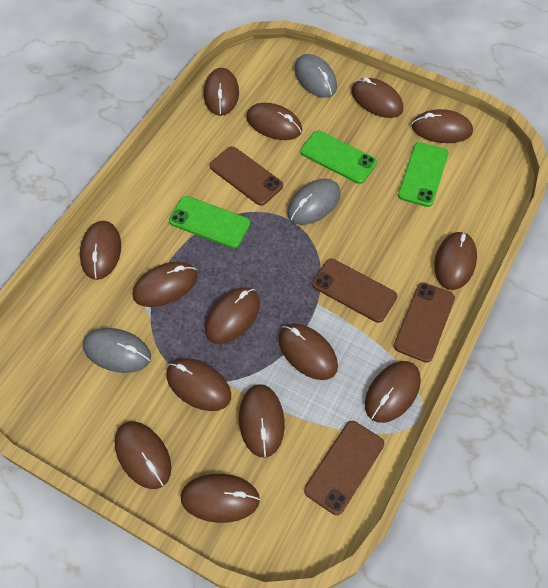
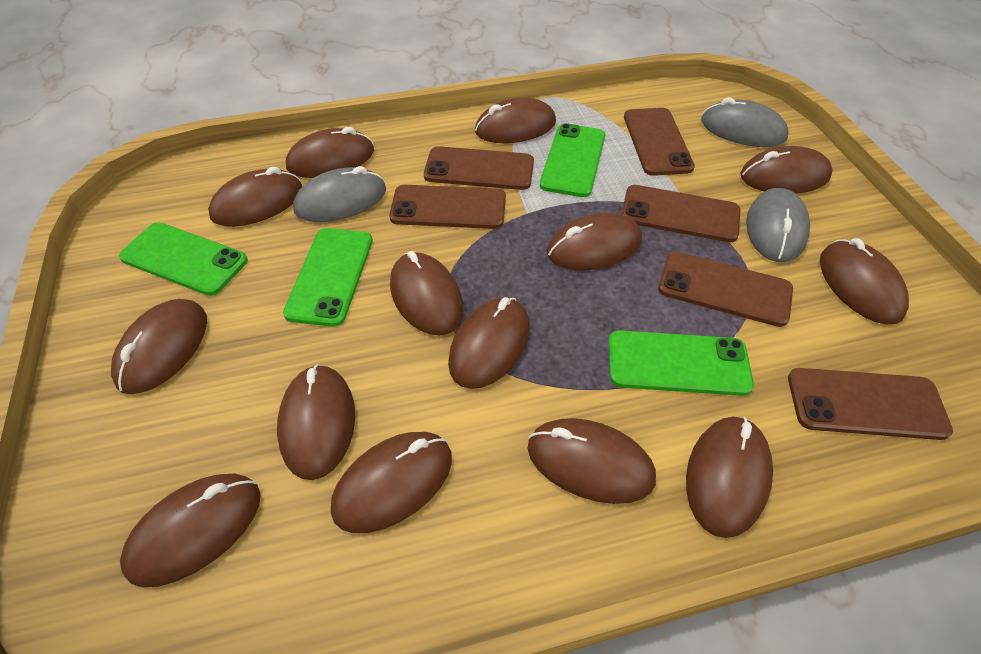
brown phone: [210,146,283,206] [304,421,384,515] [312,259,397,323] [394,282,455,363] = 4 -> [389,185,506,229] [424,146,534,190] [621,185,741,242] [624,108,695,176] [658,252,793,327] [788,368,953,440] = 6
green phone: [169,196,250,248] [300,131,377,184] [398,142,448,207] = 3 -> [119,223,248,296] [283,228,373,327] [540,123,605,197] [608,330,754,396] = 4

